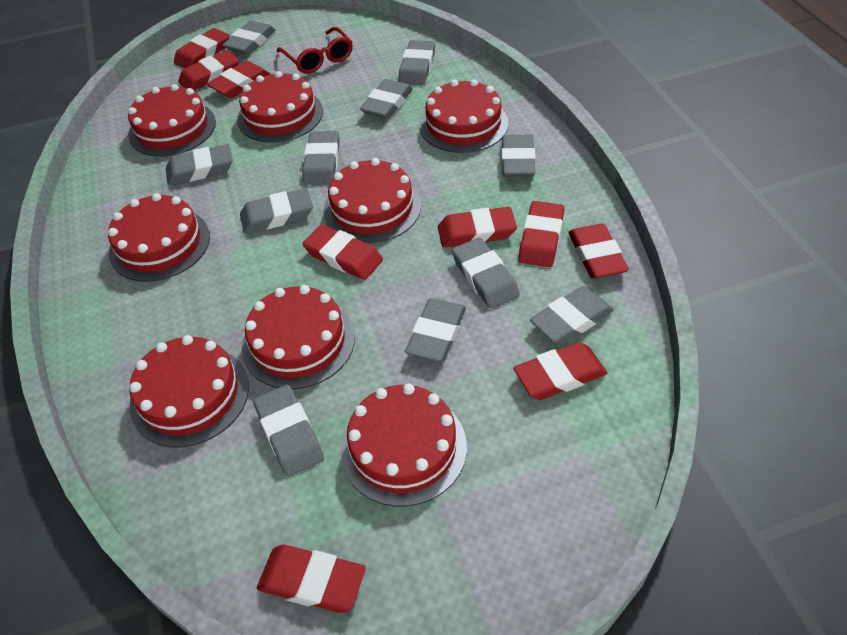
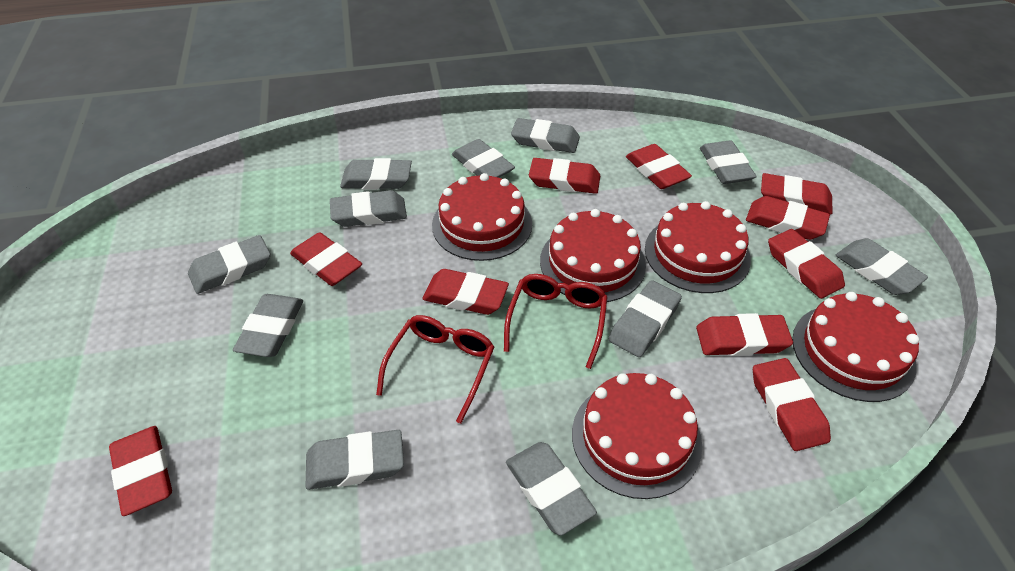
red cake: [108,193,210,282] [128,84,216,157] [129,335,249,448] [237,71,323,143] [242,285,355,389] [324,158,421,243] [340,384,467,507] [419,79,508,153] = 8 -> [432,173,532,261] [540,209,646,302] [572,373,702,499] [645,201,751,293] [792,292,919,402] = 5
red eraser: [174,28,230,68] [178,50,239,91] [207,61,271,98] [257,544,366,613] [302,224,383,280] [438,207,517,248] [513,342,607,400] [518,201,564,267] [568,224,629,279] = 9 -> [109,426,172,516] [290,232,362,286] [422,269,509,315] [529,158,600,194] [626,144,692,189] [696,313,793,356] [746,196,830,240] [753,358,831,451] [761,173,833,215] [768,229,845,299] = 10
red glasses: [277,27,353,74] = 1 -> [376,315,494,424] [504,274,608,369] = 2

